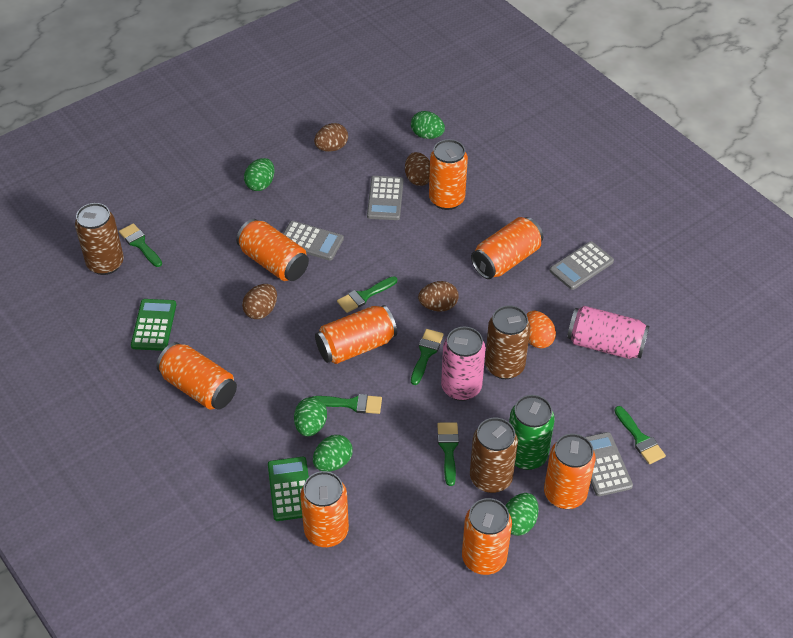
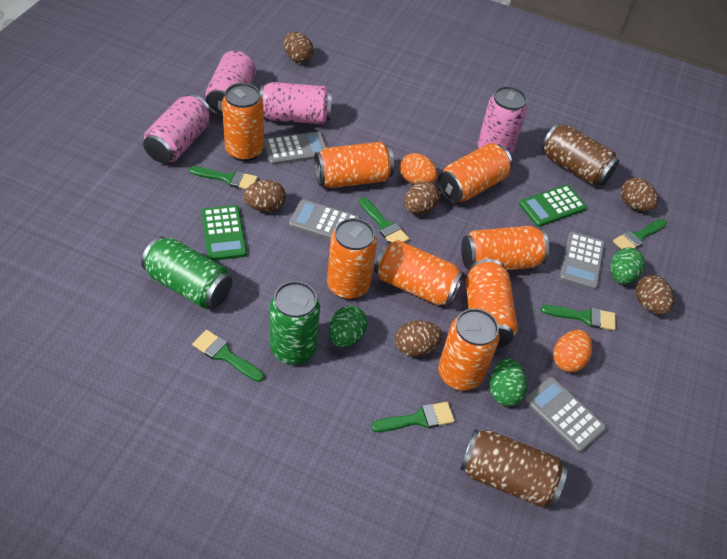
brown can: [75,203,124,275] [470,418,518,493] [485,305,530,379] = 3 -> [460,429,568,507] [541,123,619,186] = 2
brown egg: [242,284,277,319] [314,123,348,152] [405,152,430,186] [418,281,459,312] = 4 -> [243,180,286,212] [283,32,314,63] [395,320,443,357] [404,181,440,214] [621,178,658,211] [636,275,674,315] = 6
green can: [509,395,555,470] = 1 -> [141,236,232,308] [270,281,320,365] = 2
green egg: [244,158,275,191] [294,397,327,437] [313,435,353,472] [411,111,445,139] [505,493,539,536] = 5 -> [329,305,367,347] [490,358,527,406] [610,247,645,284] = 3
orange egg: [526,311,556,349] = 1 -> [400,153,438,184] [553,330,592,372] = 2
pink can: [441,327,486,401] [567,306,649,359] = 2 -> [143,94,212,163] [205,50,256,117] [260,82,332,124] [478,86,527,155] = 4

